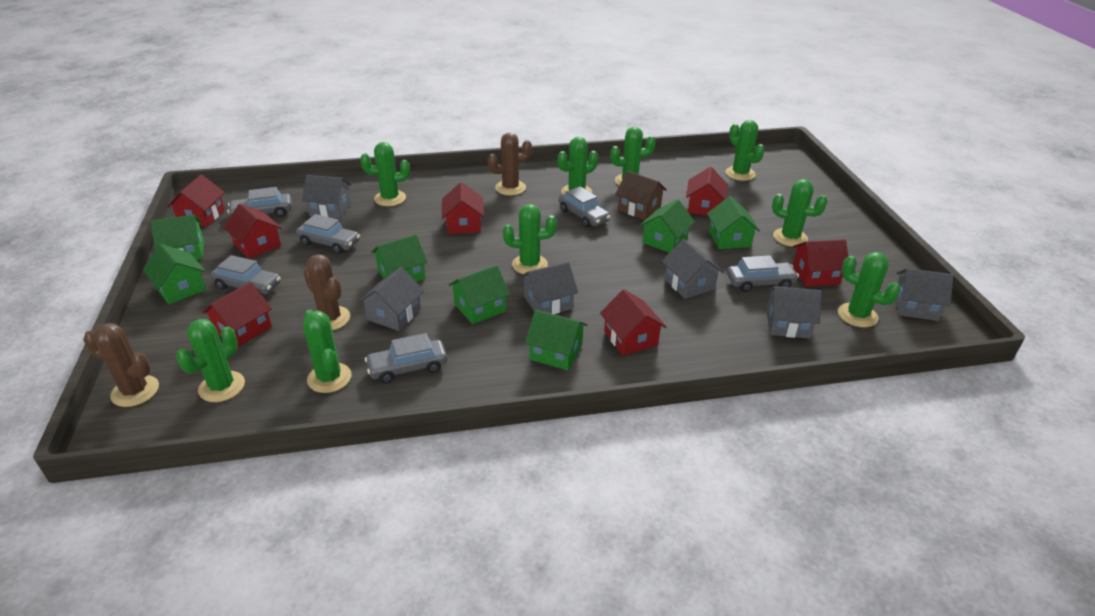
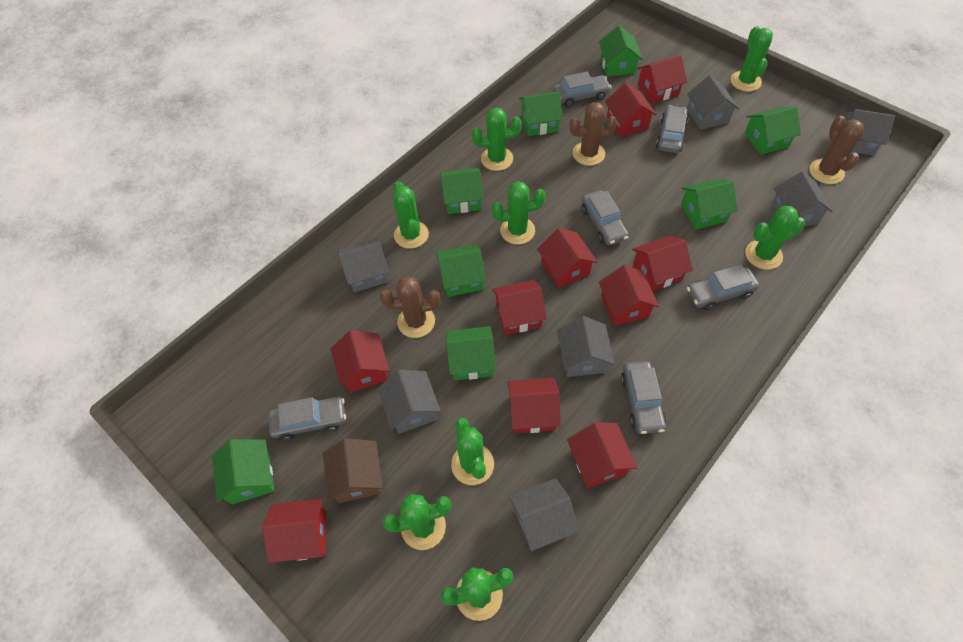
green cactus: [176,319,245,402] [303,310,352,393] [360,142,410,206] [503,204,557,274] [558,137,598,194] [610,127,656,186] [725,120,765,181] [772,179,828,247] [838,252,901,327] = 9 -> [382,494,451,550] [393,181,429,249] [440,567,513,621] [451,418,494,485] [472,108,522,171] [492,181,546,245] [731,26,773,92] [745,206,805,270] = 8
green house: [143,244,206,304] [151,215,204,260] [371,234,428,282] [448,265,510,324] [525,310,588,370] [639,199,695,253] [707,196,760,249] = 7 -> [212,439,275,504] [436,244,486,297] [440,168,484,214] [446,326,496,380] [519,92,563,136] [599,25,643,77] [681,179,738,230] [745,106,801,155] = 8
grey house: [302,175,352,219] [358,267,424,331] [520,262,578,314] [662,239,724,299] [766,286,821,339] [895,268,953,321] = 6 -> [338,238,389,293] [378,370,441,434] [509,478,580,551] [557,316,615,377] [687,75,739,130] [772,171,833,226] [845,109,895,156] = 7
red house: [167,175,225,227] [202,282,272,347] [223,204,282,259] [442,182,484,234] [600,289,666,356] [686,167,728,216] [793,239,848,287] = 7 -> [262,499,326,563] [331,330,390,393] [492,280,547,335] [508,378,561,433] [537,228,598,288] [567,422,637,488] [599,265,659,326] [605,82,657,137] [632,236,693,291] [637,55,687,103] = 10

